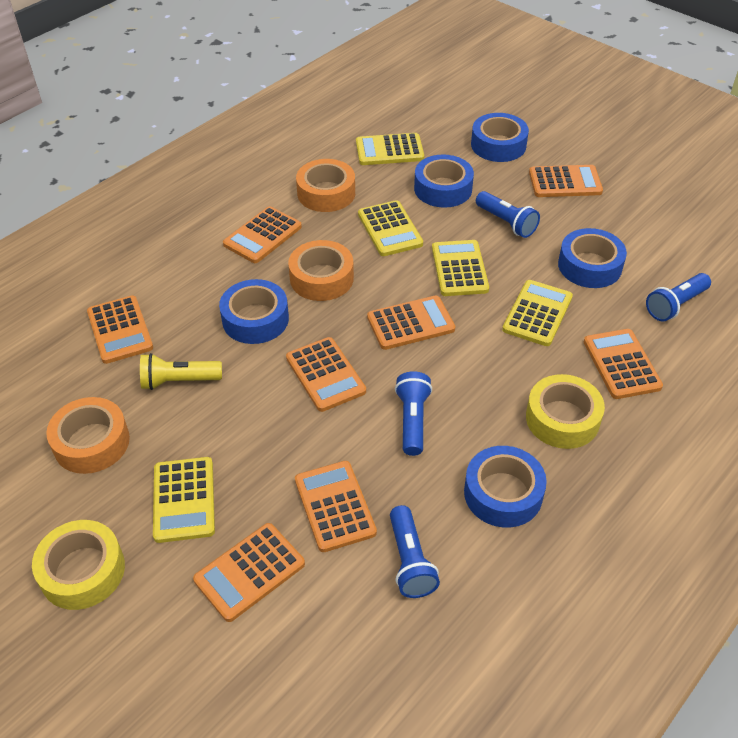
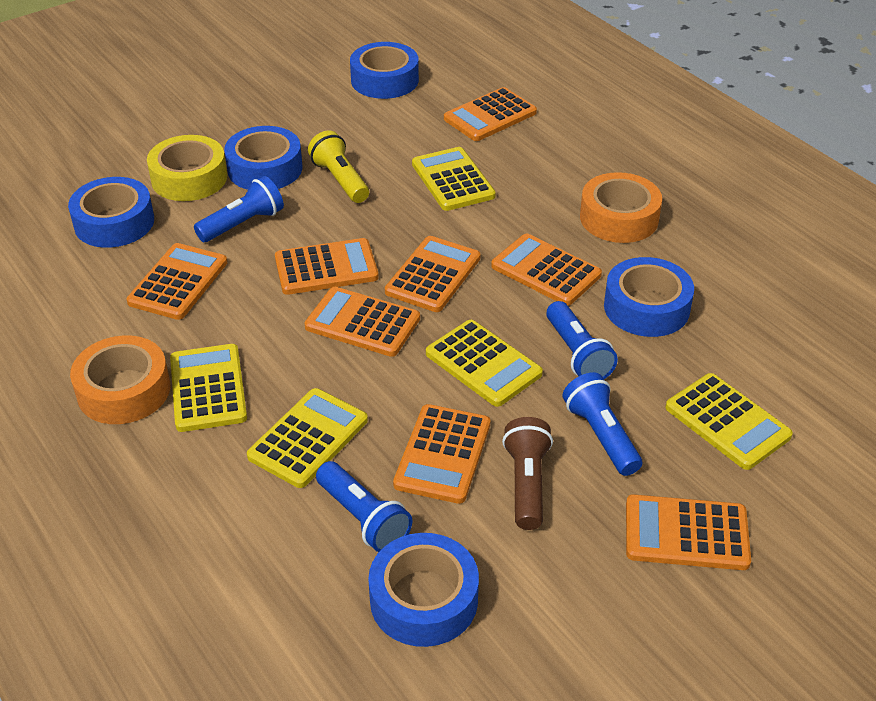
brown flashlight: none = 0 -> [502,417,553,530] = 1
orange tape: [46,397,130,474] [288,240,354,301] [296,159,355,212] = 3 -> [70,336,171,424] [580,172,662,243] = 2
yellow tape: [32,520,125,610] [526,374,605,449] = 2 -> [147,135,227,201] = 1

